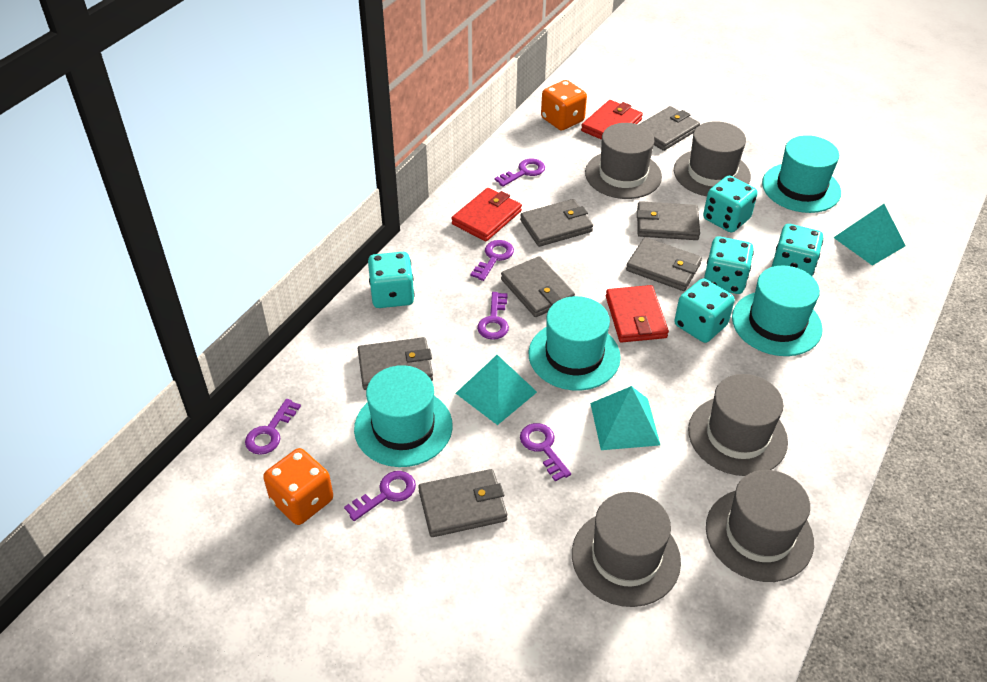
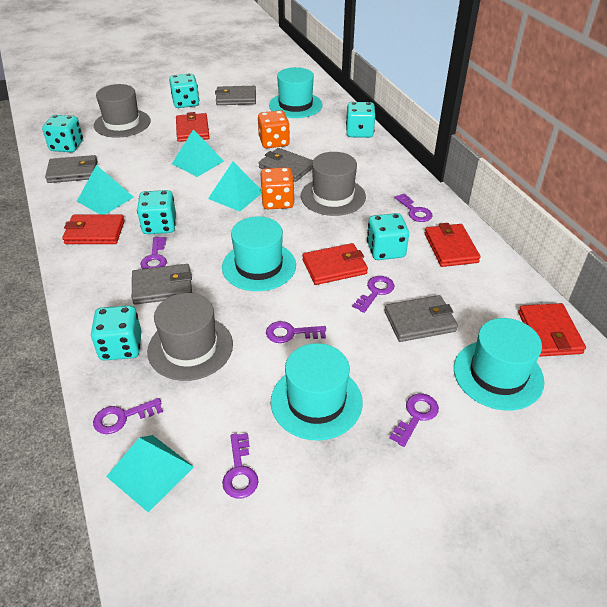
grey hat: [572,492,681,607] [585,123,662,199] [674,121,751,196] [688,374,788,476] [706,470,814,582] = 5 -> [94,84,151,138] [147,293,233,381] [301,152,366,216] = 3
grey wallet: [358,337,433,390] [418,469,507,537] [501,256,575,317] [520,199,593,247] [626,237,702,291] [637,201,700,240] [638,106,700,151] = 7 -> [45,155,97,183] [132,264,192,305] [215,86,256,105] [259,148,313,182] [384,295,458,342] = 5
purple key: [245,399,301,455] [344,471,416,521] [470,240,514,281] [477,292,509,340] [495,158,545,187] [520,423,571,482] = 6 -> [93,398,163,434] [140,237,167,269] [222,433,259,499] [266,321,326,343] [352,276,394,313] [389,394,439,447] [395,193,432,222] = 7
red wallet: [452,188,522,241] [581,100,643,140] [606,285,669,343] = 3 -> [62,215,125,244] [176,112,210,142] [302,243,368,285] [425,223,480,267] [518,303,586,357] = 5
turquoise dice: [368,252,415,308] [674,279,735,343] [703,176,758,233] [704,236,754,294] [772,224,823,276] = 5 -> [42,115,83,152] [91,306,142,360] [137,190,176,234] [169,73,199,108] [346,102,376,138] [367,213,409,260] = 6
turquoise pyramid: [456,355,537,425] [590,386,660,450] [833,204,906,266] = 3 -> [77,165,134,215] [106,435,194,512] [172,129,224,177] [208,162,262,212] = 4

